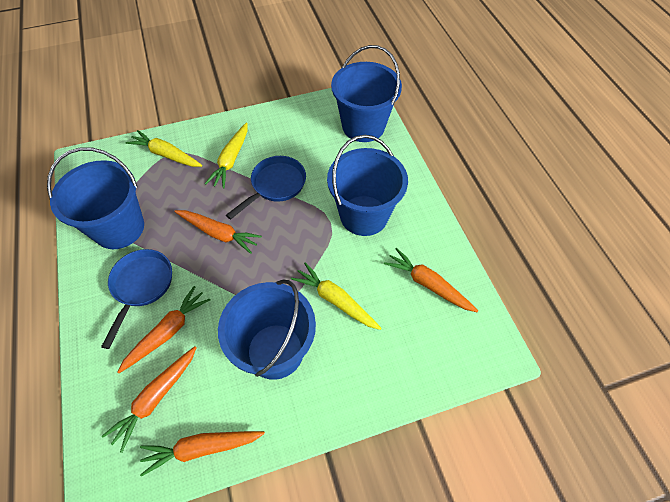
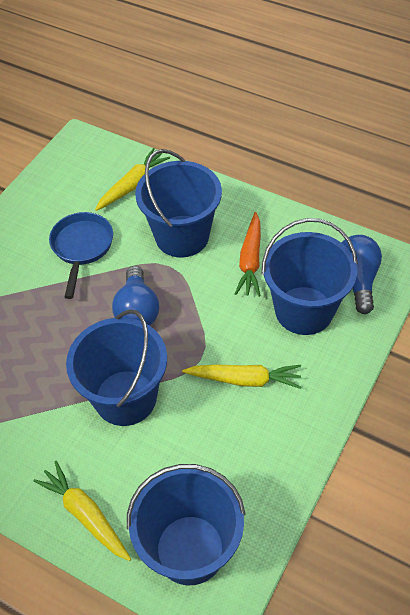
blue light bulb: none = 0 -> [112,266,159,326] [341,235,382,314] = 2
blue pan: [101,249,172,349] [226,156,306,220] = 2 -> [49,212,113,299] = 1
orange carrot: [102,346,197,453] [118,286,211,373] [140,431,265,477] [174,210,262,254] [384,248,478,313] = 5 -> [235,212,261,296] = 1

